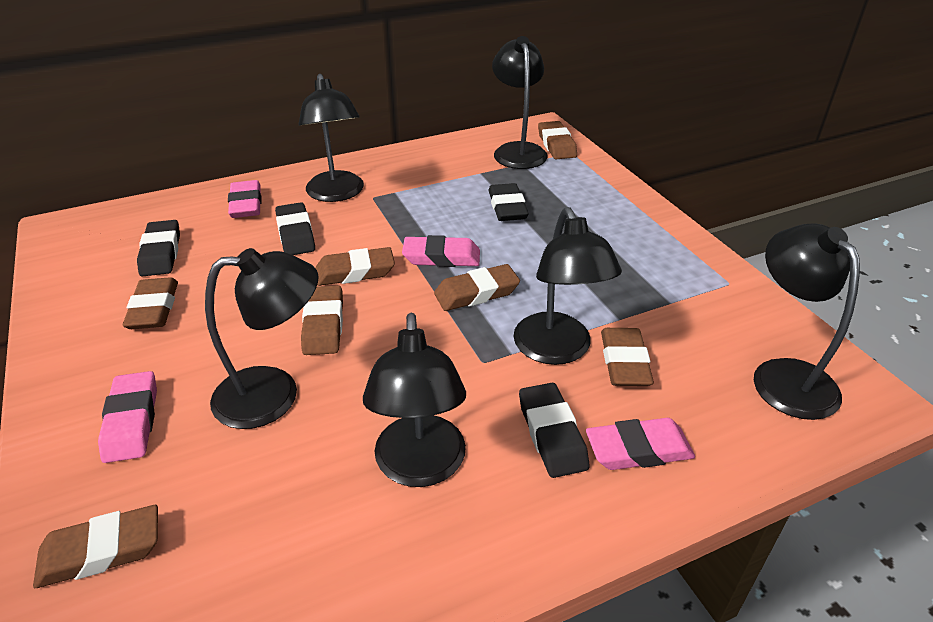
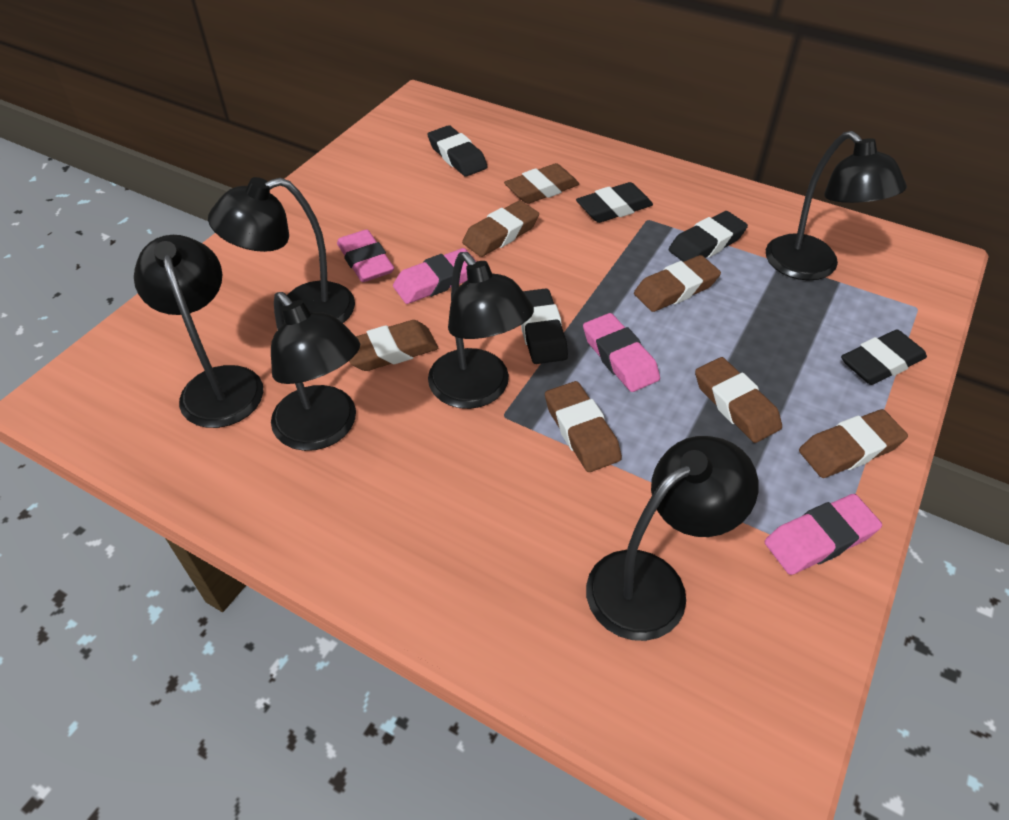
black eraser: [137,220,180,276] [275,202,315,255] [488,183,529,221] [519,383,590,478] = 4 -> [427,125,488,177] [521,288,568,364] [576,182,653,223] [669,211,748,262] [841,330,927,385] = 5

